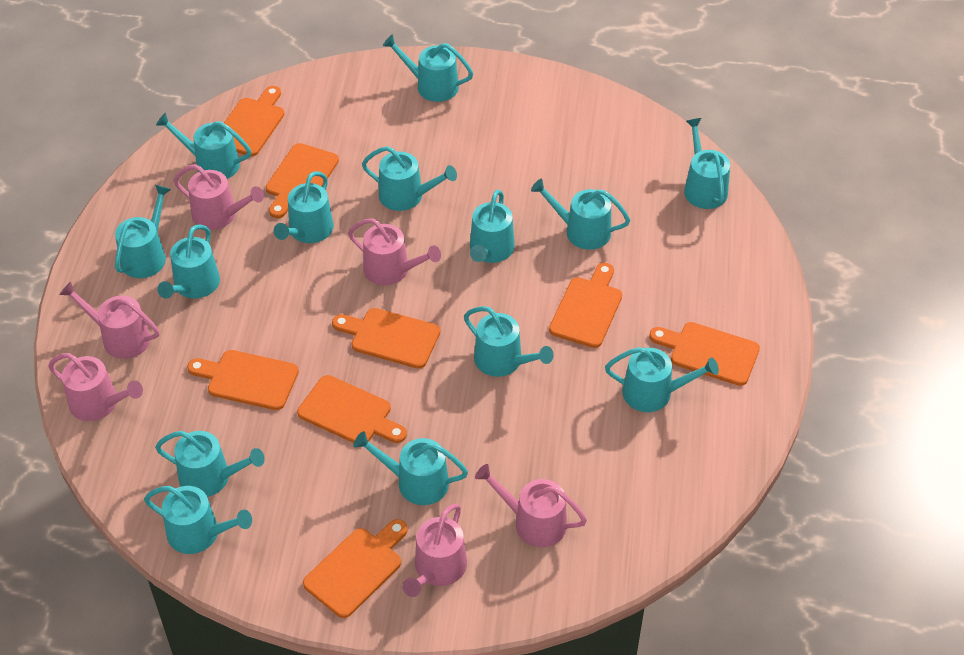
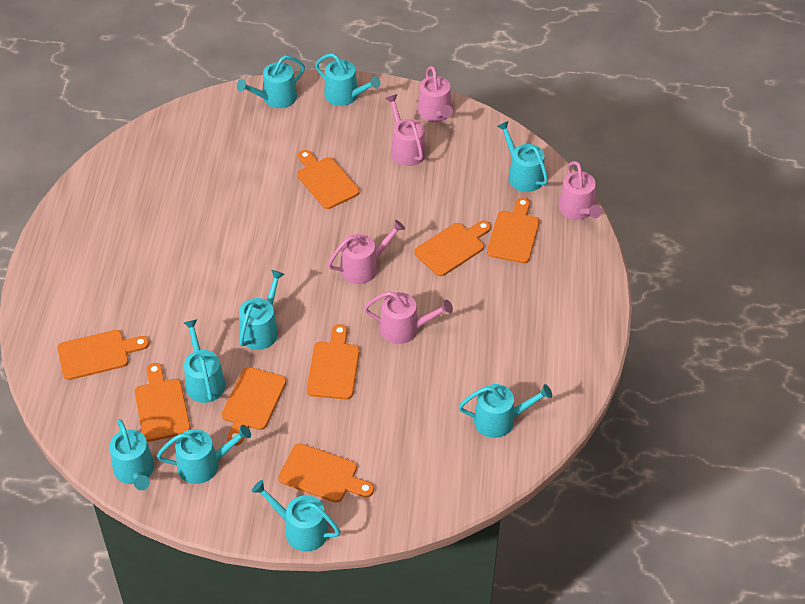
pink watering can: [48,353,143,421] [59,282,159,359] [174,164,264,230] [348,218,441,285] [402,503,467,597] [475,464,587,547] = 6 -> [328,220,405,284] [364,291,453,344] [385,94,426,166] [417,66,453,122] [558,161,602,220] = 5
turquoise watering can: [115,185,171,278] [144,486,252,554] [155,431,265,497] [156,113,251,179] [157,225,220,299] [274,171,334,243] [353,431,468,505] [362,146,457,211] [383,34,473,102] [464,306,553,377] [470,190,515,263] [531,179,630,250] [605,347,719,412] [684,118,730,209] = 14 -> [109,419,154,490] [157,425,251,484] [184,319,226,403] [237,56,305,108] [239,270,284,350] [252,480,340,552] [315,53,381,106] [459,384,552,438] [497,121,548,192] = 9

